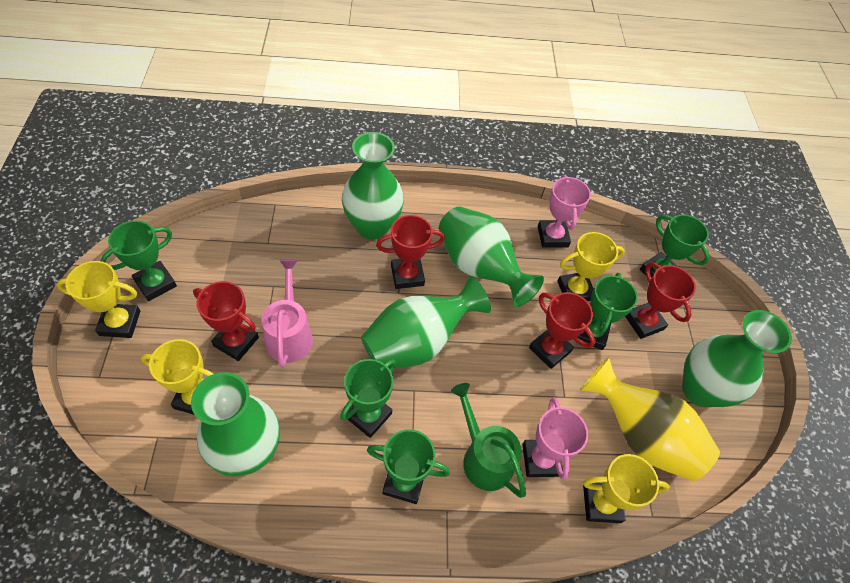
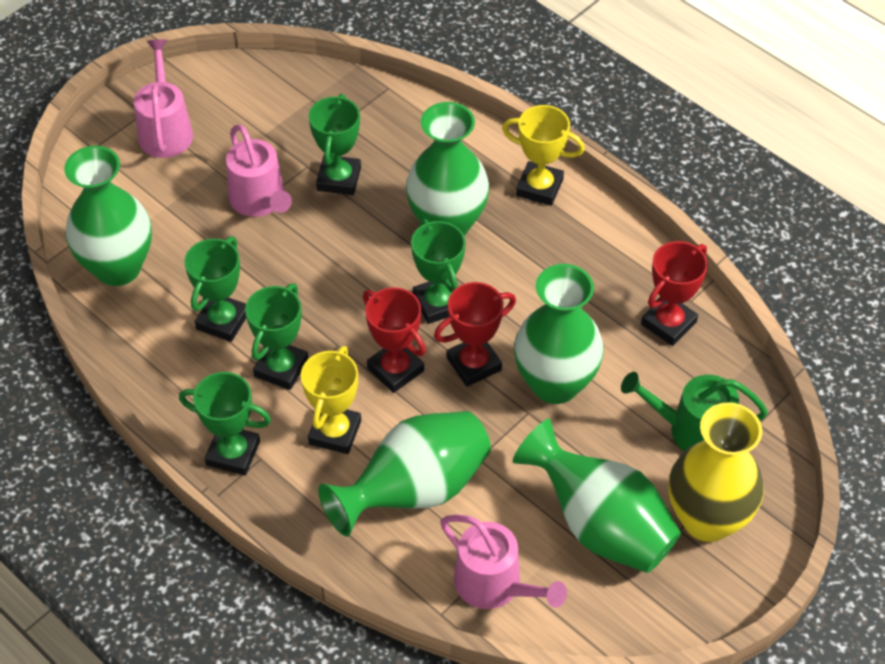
pink trophy: [522,397,588,480] [538,175,591,248] = 2 -> none = 0
pink watering can: [261,260,313,368] = 1 -> [133,39,193,158] [226,125,292,217] [440,515,567,609] = 3
red trophy: [193,281,259,361] [376,215,445,289] [529,292,595,369] [625,262,696,339] = 4 -> [363,287,426,393] [434,282,516,387] [641,241,708,346] = 3
yellow trophy: [56,261,140,338] [141,339,214,414] [557,232,625,301] [583,454,670,523] = 4 -> [301,346,361,454] [502,105,585,206] = 2

